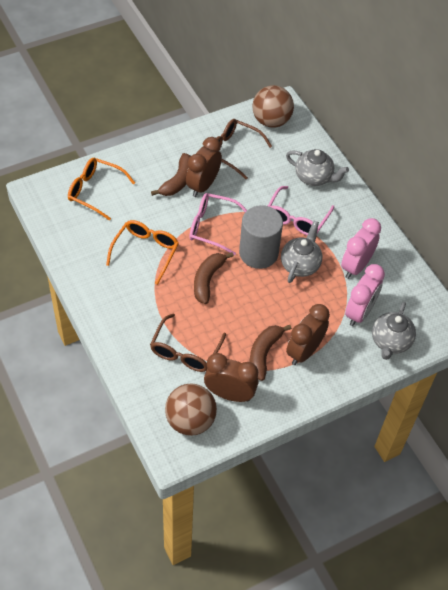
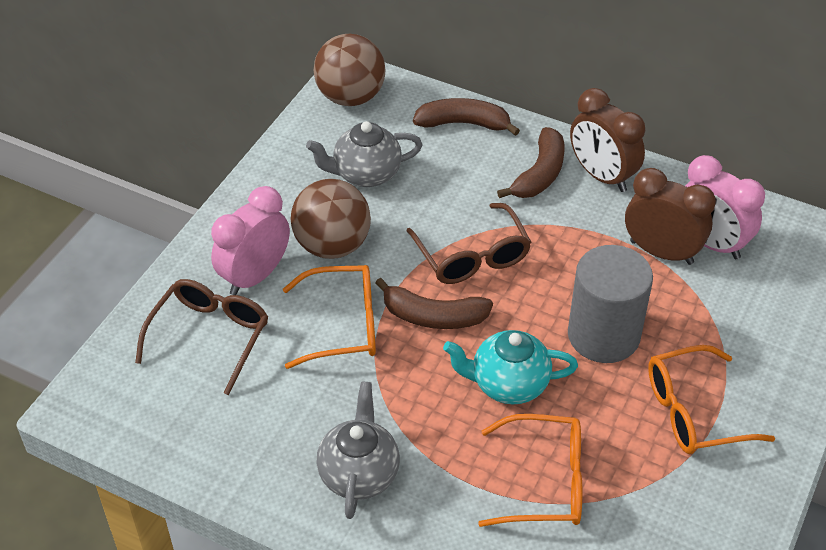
brown clock: [186,137,222,197] [204,353,258,402] [286,304,330,365] = 3 -> [570,88,645,192] [625,168,716,265] = 2
grey teapot: [281,221,322,283] [286,149,349,186] [372,302,416,360] = 3 -> [306,121,423,187] [316,382,400,519] = 2
orange glasses: [68,158,135,221] [106,220,179,285] = 2 -> [283,265,376,369] [478,414,582,527] [648,345,775,454] = 3
pink glasses: [189,193,247,255] [268,186,334,235] = 2 -> none = 0
turquoise teapot: none = 0 -> [443,330,578,404] = 1

